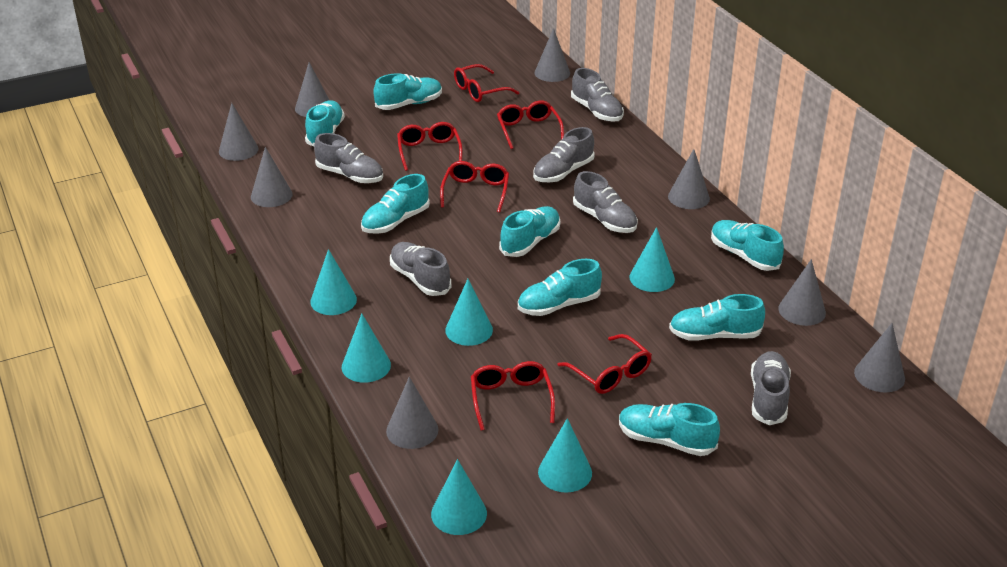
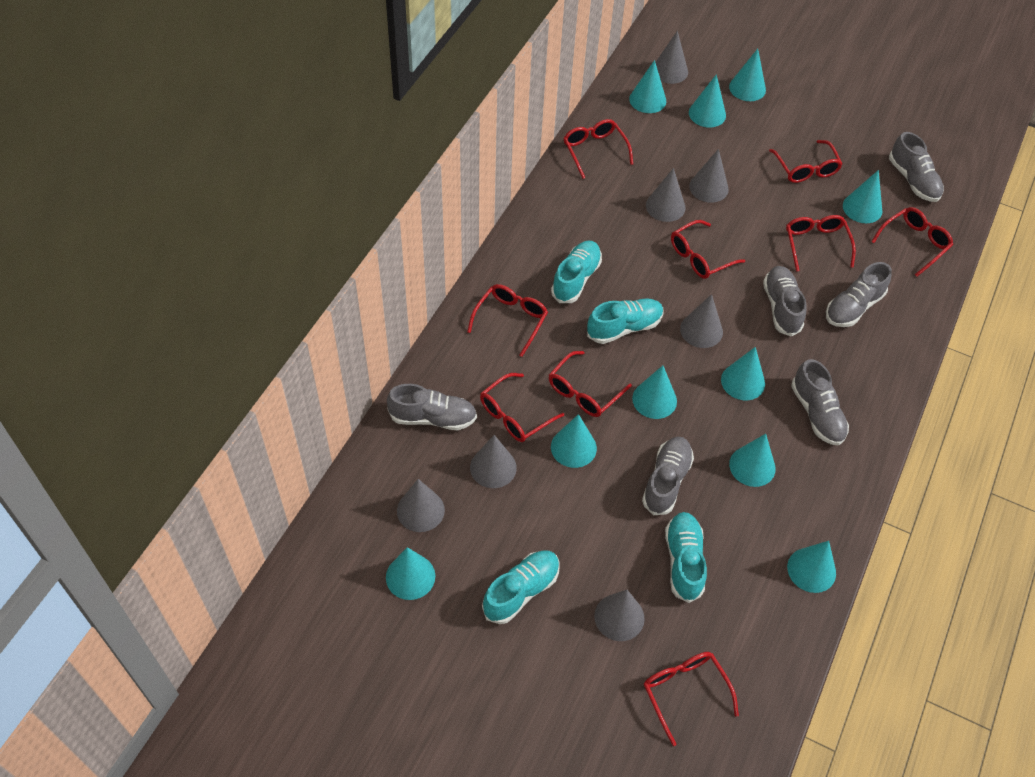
grey cone: [219,103,259,161] [251,147,293,207] [295,62,330,117] [386,377,438,449] [534,28,570,82] [668,149,710,209] [778,259,826,326] [854,323,905,392] = 8 -> [397,479,445,532] [470,435,517,488] [594,590,645,641] [646,168,685,222] [655,31,688,84] [680,294,723,348] [689,149,729,203] = 7
red glasses: [397,122,463,171] [440,161,509,213] [454,64,519,102] [471,361,555,431] [497,101,564,149] [558,334,652,394] = 6 -> [467,284,548,357] [480,373,564,442] [549,351,632,417] [563,119,633,179] [644,652,739,746] [671,220,745,279] [769,140,843,183] [786,215,856,272] [871,207,953,276] = 9
turquoise cone: [310,249,357,315] [342,313,391,383] [431,459,487,535] [445,279,493,346] [538,418,592,493] [629,227,675,292] = 6 -> [386,547,435,600] [551,414,597,468] [629,60,666,113] [632,365,677,419] [689,74,726,127] [721,347,765,400] [729,49,766,101] [729,434,776,487] [787,541,836,593] [843,170,882,223] = 10
turquoise shoe: [305,100,345,146] [361,174,430,234] [373,73,442,110] [499,206,560,257] [518,259,602,316] [619,403,720,456] [669,294,765,341] [711,220,784,271] = 8 -> [482,550,560,624] [551,240,602,303] [587,298,664,344] [665,512,707,603] = 4

